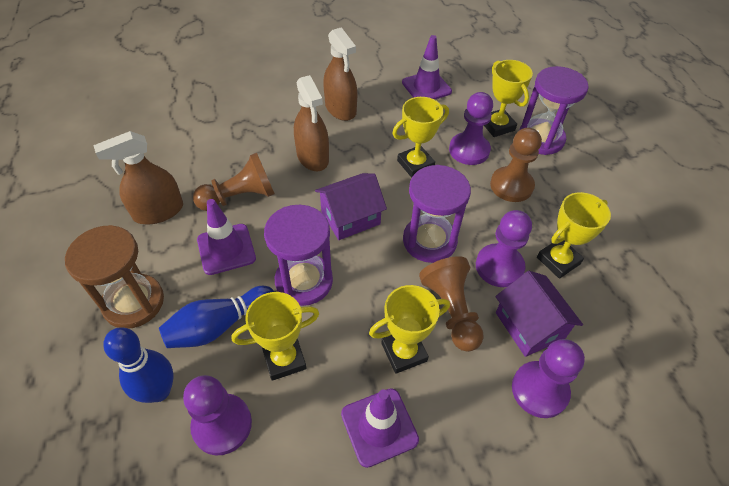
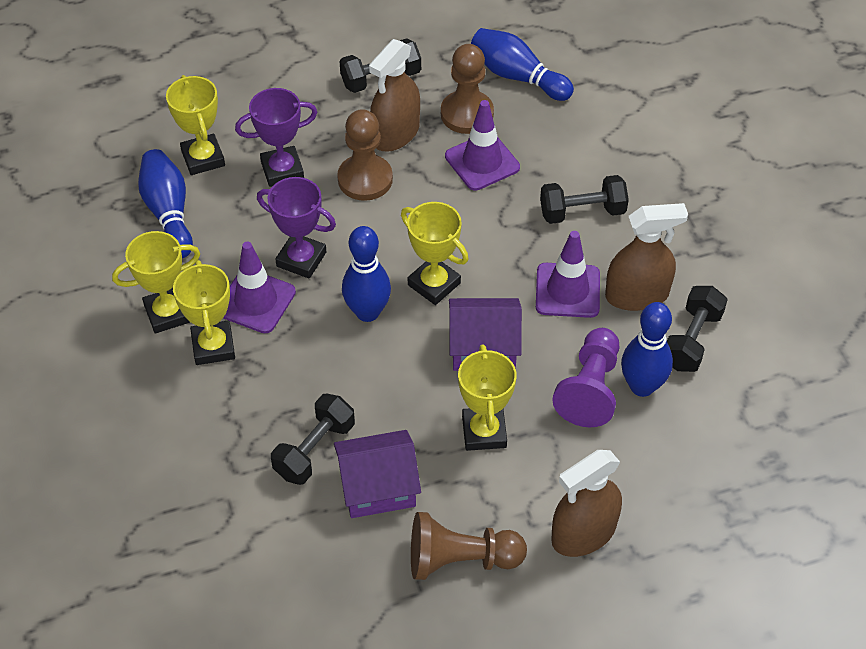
black dumbbell: none = 0 -> [271,394,355,485] [339,38,421,93] [540,175,629,224] [667,286,728,372] = 4
blue bowling pin: [103,328,174,403] [159,286,274,348] = 2 -> [138,149,193,258] [342,226,391,322] [471,28,574,101] [621,302,673,397] = 4
brown hourglass: [65,225,164,328] = 1 -> none = 0
purple hourglass: [264,205,333,306] [403,165,471,263] [519,66,589,155] = 3 -> none = 0
purple pawn: [183,375,252,455] [449,92,493,165] [476,210,532,287] [512,339,585,418] = 4 -> [552,328,620,427] = 1
purple trophy: none = 0 -> [235,88,318,187] [257,177,336,279] = 2

